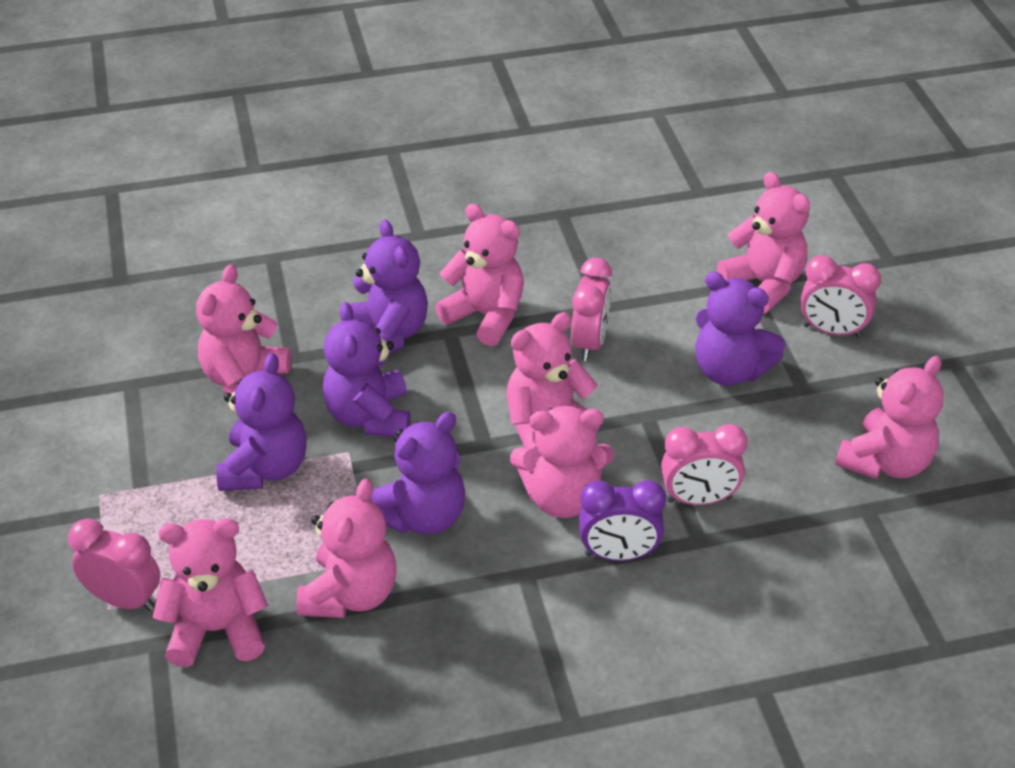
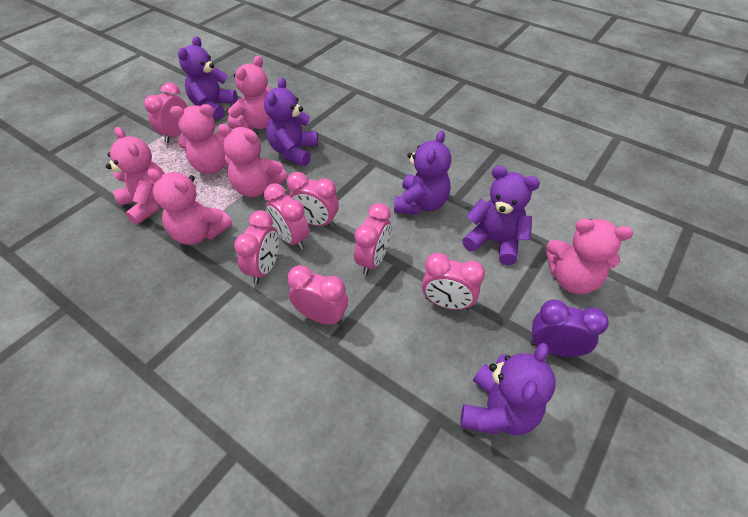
pink clock: [68,519,161,611] [571,258,612,361] [661,424,748,505] [800,255,881,338] = 4 -> [144,82,187,143] [234,210,279,284] [264,183,309,250] [287,172,339,228] [287,265,348,325] [354,203,391,275] [422,253,485,310] = 7
pink teddy bear: [152,518,268,667] [196,264,291,394] [296,479,397,618] [435,204,524,346] [506,312,600,449] [510,406,614,518] [717,172,810,313] [835,356,944,479] = 8 -> [106,127,165,225] [147,168,232,245] [170,104,229,174] [218,124,287,197] [228,56,270,130] [546,218,633,294] = 6

